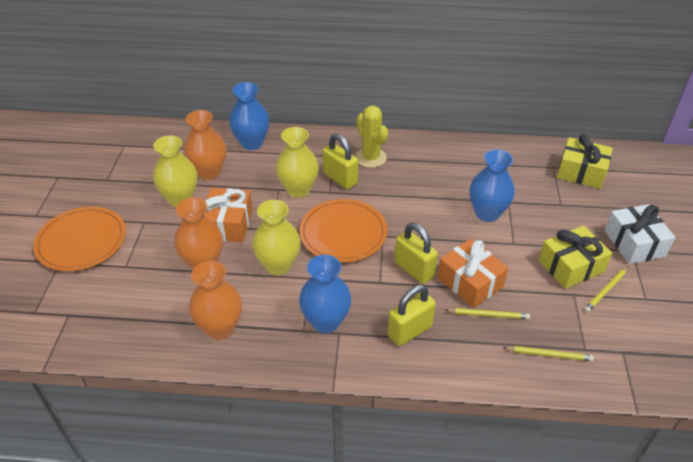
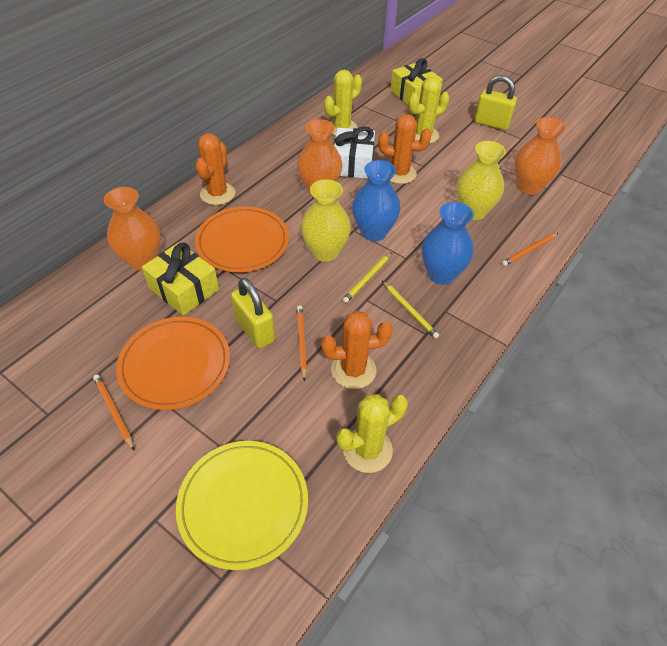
blue vase: [229,82,269,150] [299,255,351,333] [469,149,515,222] = 3 -> [352,160,401,241] [422,202,474,285] = 2
orange cactus: none = 0 -> [196,133,235,205] [321,311,393,389] [378,114,432,184] = 3
orange gift: [204,188,253,242] [437,239,508,308] = 2 -> none = 0
orange pencil: none = 0 -> [93,374,134,450] [297,305,307,381] [501,233,558,266] = 3
yellow cactus: [355,106,388,168] = 1 -> [324,70,362,136] [336,394,408,473] [409,77,449,143] = 3
yellow padlock: [323,133,358,189] [388,285,436,346] [395,223,438,284] = 3 -> [231,278,275,349] [474,75,517,130] = 2
yellow pencil: [445,308,530,319] [503,346,594,361] [584,266,629,312] = 3 -> [343,252,392,303] [382,281,439,339] = 2
yellow plate: none = 0 -> [176,441,308,570] = 1
yellow vase: [153,136,197,207] [252,200,301,275] [276,127,319,198] = 3 -> [301,179,351,262] [457,141,506,220] = 2

